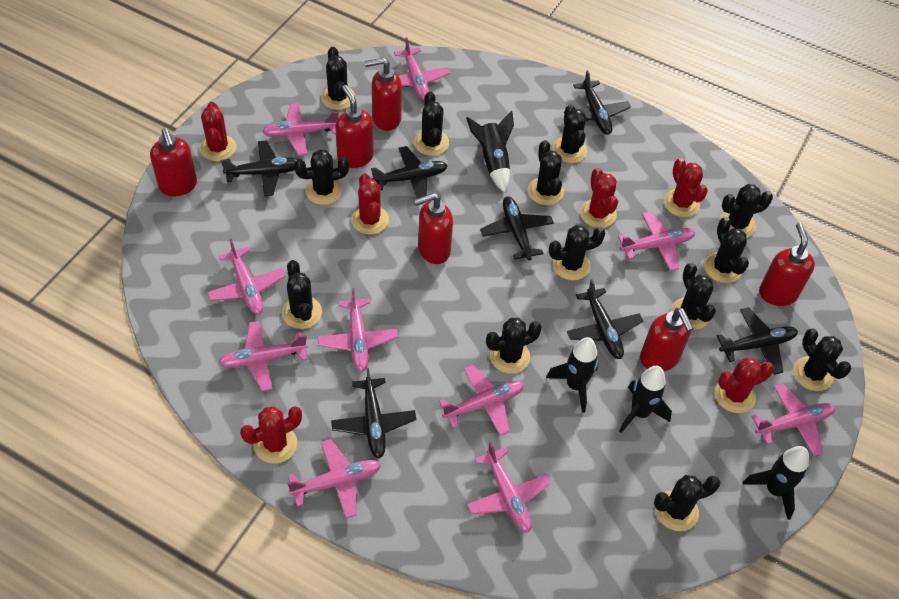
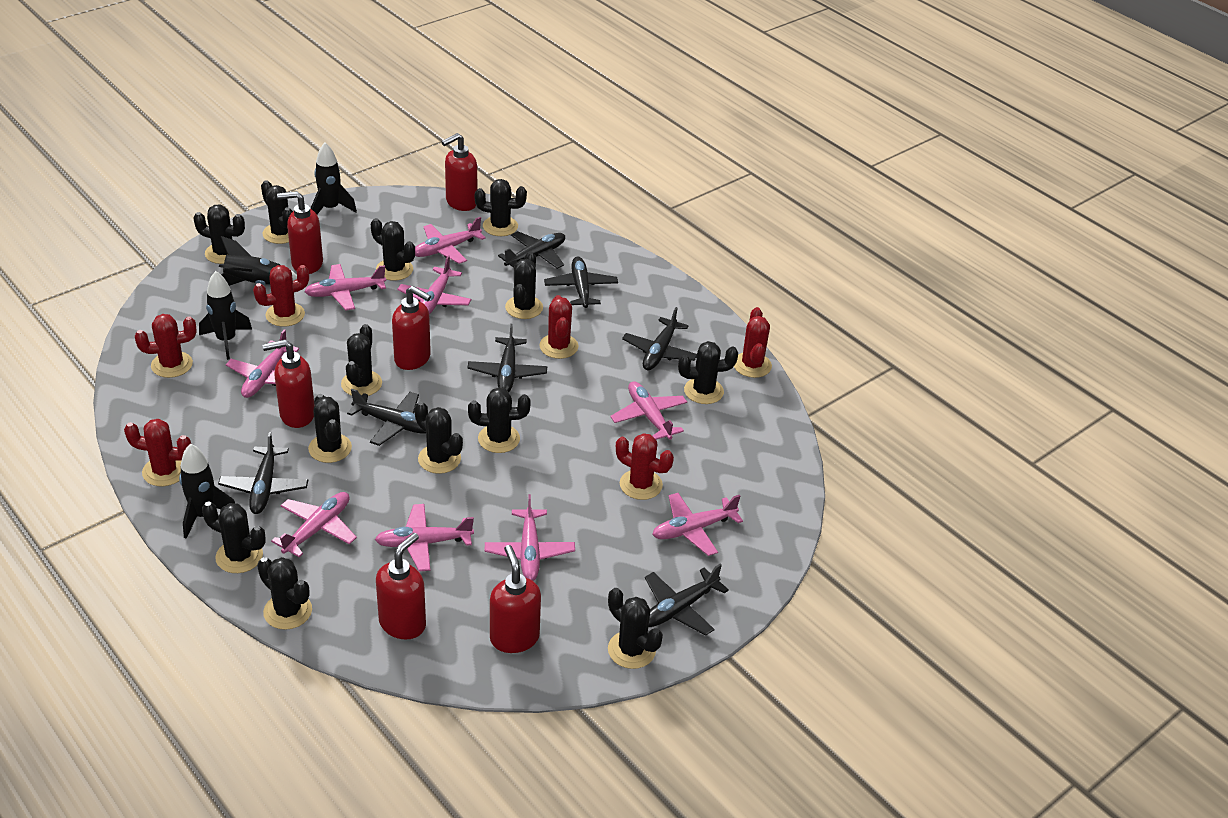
pink plane: [207,239,286,314] [218,321,308,391] [262,103,339,156] [287,439,381,519] [317,288,399,372] [394,38,450,100] [439,365,524,436] [467,442,551,533] [618,211,695,271] [751,383,835,456] = 10 -> [226,329,299,398] [271,492,357,557] [304,264,386,310] [375,504,474,572] [397,255,471,314] [415,217,486,264] [485,494,575,581] [610,381,687,440] [652,493,743,556] = 9

